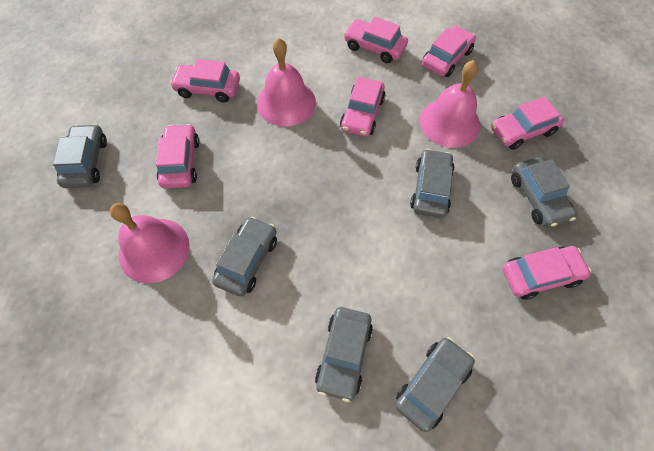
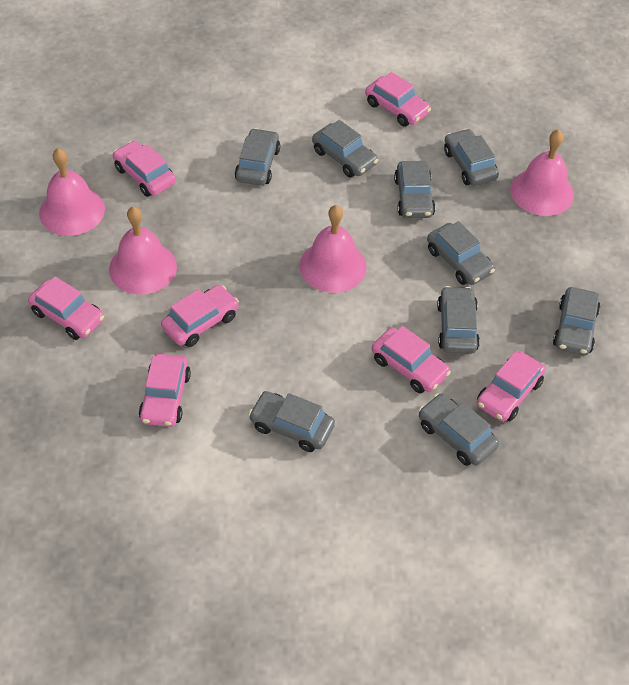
grey car: [53,124,107,188] [212,217,277,297] [315,307,373,402] [395,337,475,432] [410,149,455,218] [511,157,577,227] = 6 -> [235,128,280,186] [249,391,335,452] [312,120,378,177] [394,161,435,218] [419,393,499,466] [427,221,495,285] [437,286,480,354] [444,129,499,186] [553,287,600,355] = 9
pink bell: [110,203,190,283] [257,38,316,126] [420,60,480,148] = 3 -> [39,148,105,236] [109,206,177,295] [299,205,367,293] [510,129,574,216] = 4

